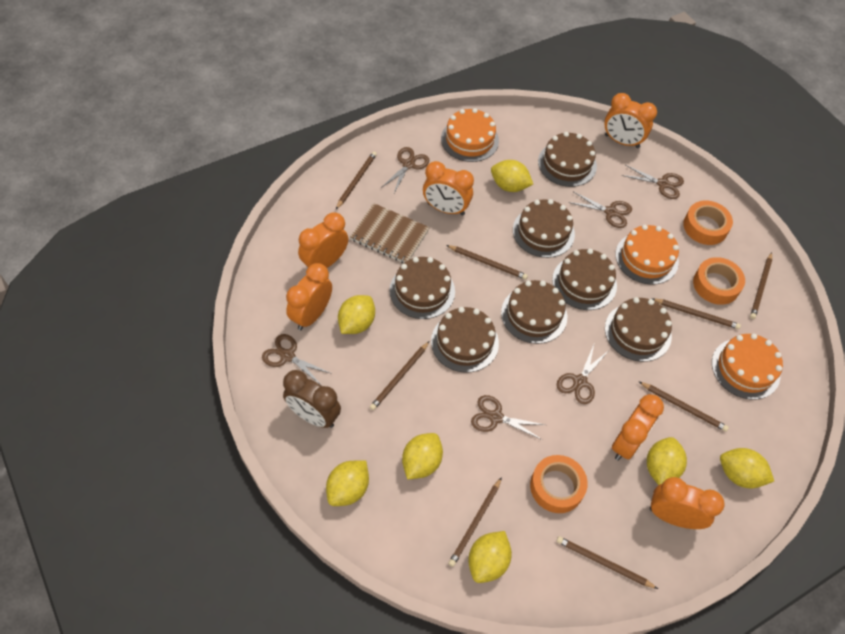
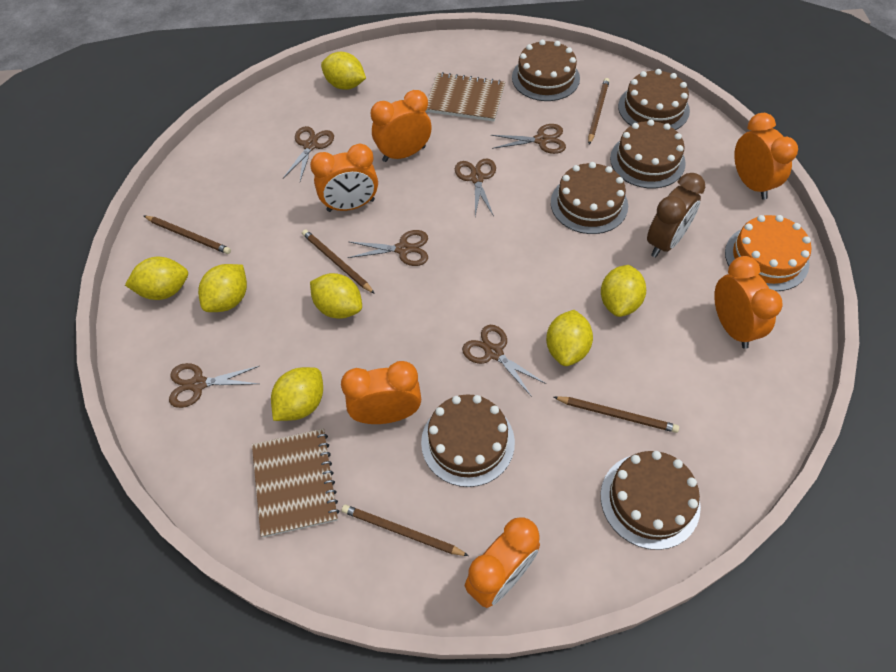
brown cake: [390,257,455,319] [431,307,499,373] [501,280,567,344] [513,199,575,258] [538,132,597,187] [552,249,617,310] [605,297,672,362] = 7 -> [421,394,515,487] [512,40,580,101] [551,162,628,234] [601,451,701,550] [610,120,686,188] [618,69,690,130] = 6
brown notebook: [350,203,430,263] = 1 -> [252,429,340,537] [426,72,505,122] = 2
brown pencil: [336,152,377,209] [370,342,429,410] [446,245,528,280] [448,477,502,567] [556,536,658,589] [639,382,729,432] [651,298,741,329] [750,252,772,319] = 8 -> [144,216,231,254] [302,229,375,294] [342,505,469,556] [554,396,679,433] [588,78,610,144] = 5
orange cake: [441,108,499,162] [616,225,679,285] [712,334,783,400] = 3 -> [725,215,812,291] = 1
orange tape: [530,455,588,513] [683,201,733,245] [693,257,745,305] = 3 -> none = 0

